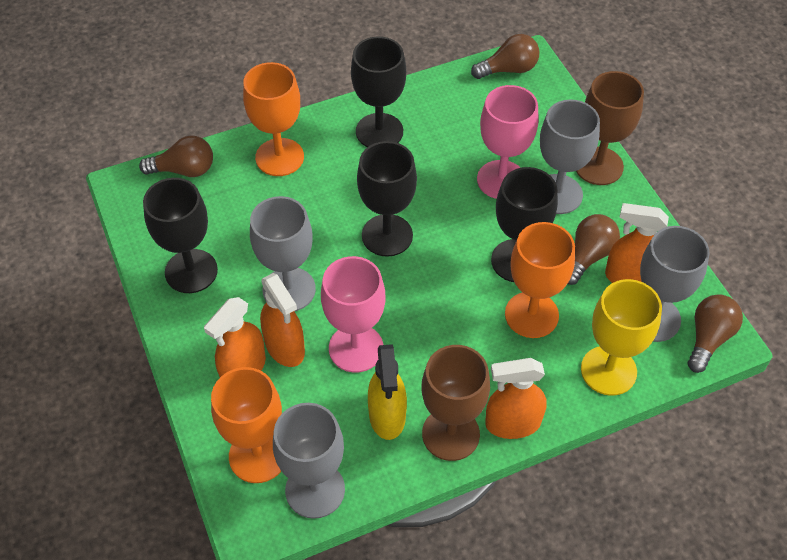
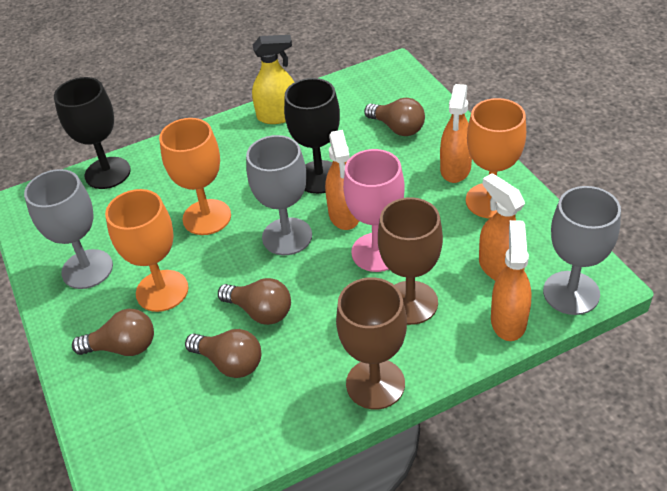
black goblet: [143,178,218,293] [351,36,406,147] [357,141,417,257] [491,167,558,282] = 4 -> [54,77,131,189] [284,78,340,194] = 2
grey goblet: [250,196,316,311] [273,403,345,519] [540,100,600,214] [640,226,710,342] = 4 -> [24,169,113,289] [246,135,312,255] [543,186,621,315] = 3
pink goblet: [321,256,386,373] [477,85,539,199] = 2 -> [343,149,405,272] = 1
yellow goblet: [581,279,662,396] = 1 -> none = 0

